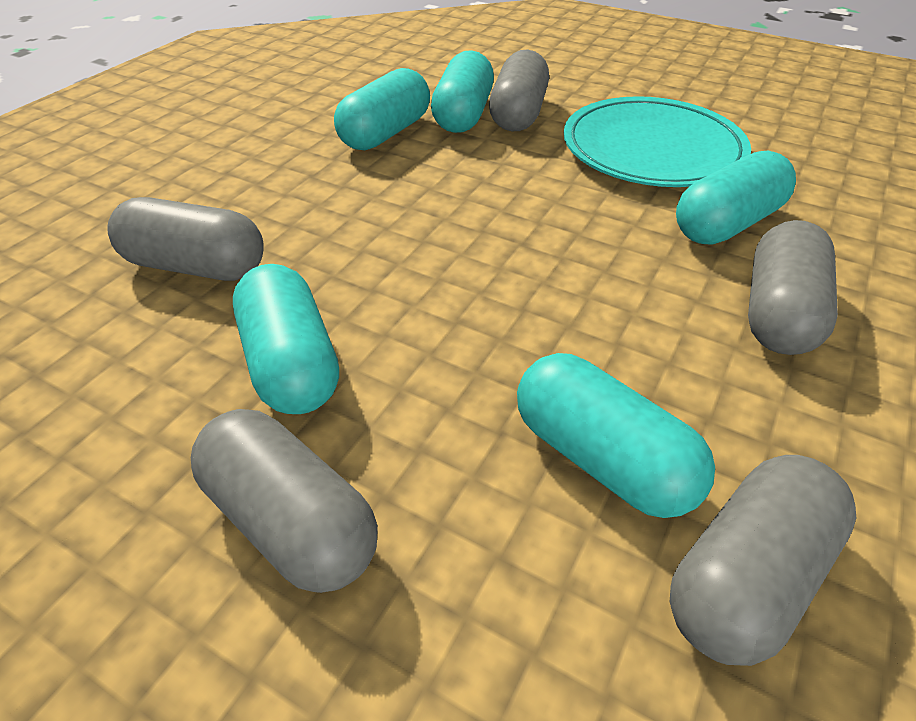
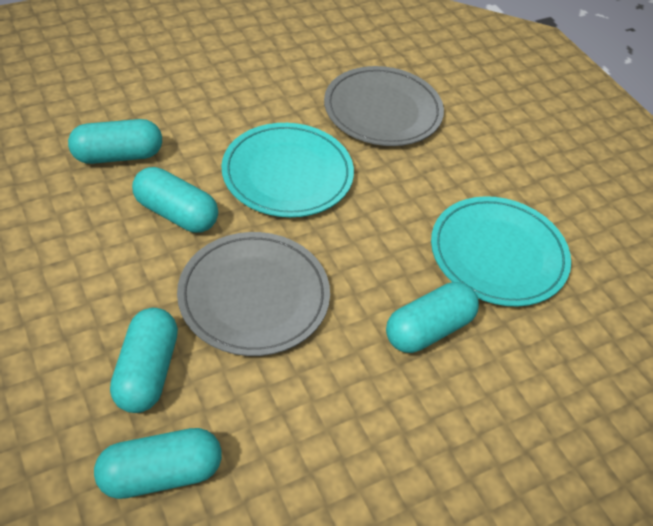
grey capsule: [107,197,264,281] [191,409,378,593] [489,50,549,131] [670,455,856,666] [748,220,838,355] = 5 -> none = 0
grey plate: none = 0 -> [177,232,330,356] [324,66,444,146] = 2
turquoise plate: [564,96,751,187] = 1 -> [221,123,354,217] [431,196,571,306] = 2

